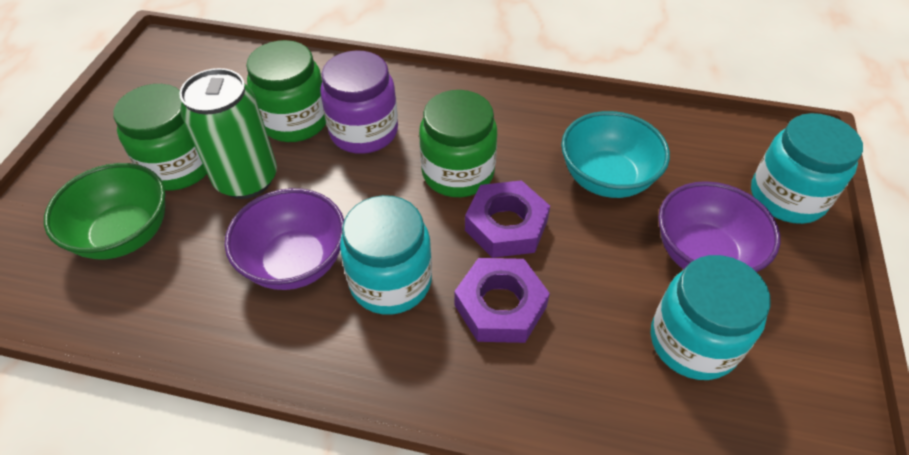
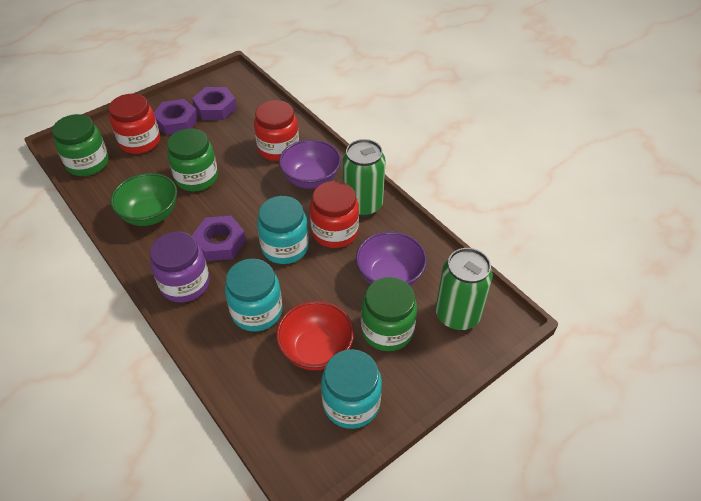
green can: [179,68,277,199] = 1 -> [343,139,386,217] [435,248,493,331] = 2
purple nut: [454,258,550,343] [465,180,550,258] = 2 -> [154,99,199,135] [192,87,237,120] [192,216,246,261] = 3
red bowl: none = 0 -> [276,301,354,370] = 1
red jar: none = 0 -> [109,94,160,154] [254,100,299,161] [310,181,359,248] = 3
turquoise bowl: [561,111,670,198] = 1 -> none = 0

